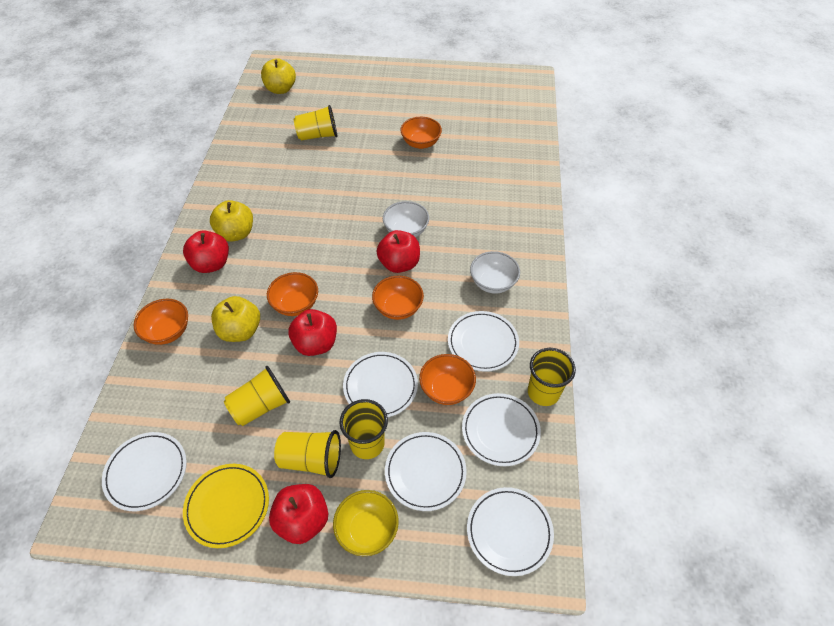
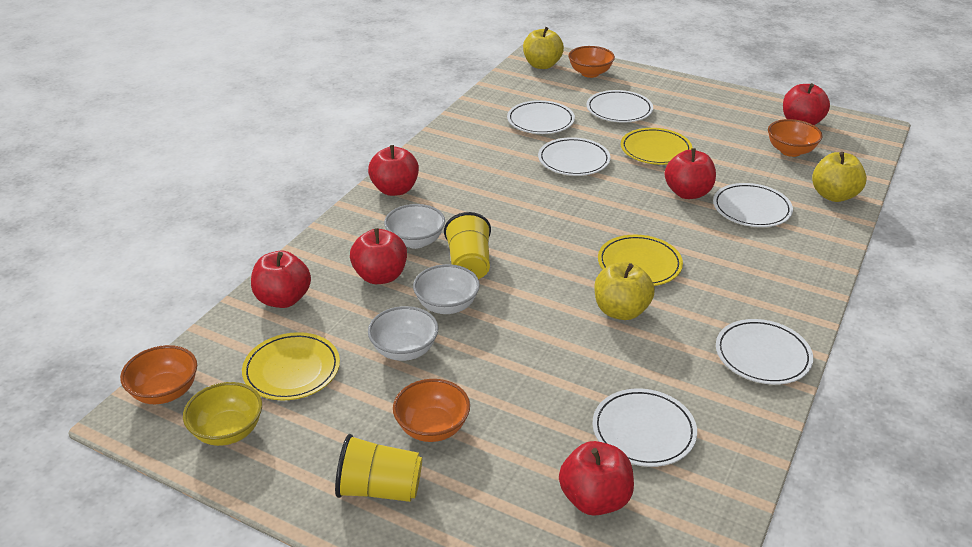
orange bowl: [134,299,188,345] [267,272,318,316] [372,276,424,320] [400,117,442,149] [419,354,476,405] = 5 -> [120,345,197,404] [393,379,470,442] [568,46,615,78] [768,119,823,157] = 4
red apple: [183,230,229,273] [269,484,328,544] [288,309,337,356] [377,230,420,273] = 4 -> [251,251,311,308] [350,228,407,284] [368,145,419,196] [559,441,634,516] [665,148,716,199] [783,83,830,125] = 6
white bowl: [383,201,429,237] [470,251,520,294] = 2 -> [368,306,438,361] [384,204,445,249] [413,264,480,314] = 3
yellow cup: [224,366,290,426] [274,430,341,478] [294,105,337,141] [339,399,388,459] [528,348,576,406] = 5 -> [335,434,422,502] [444,212,491,279] = 2
yellow plate: [183,464,269,548] = 1 -> [242,332,340,400] [598,235,683,286] [621,128,692,165] = 3

